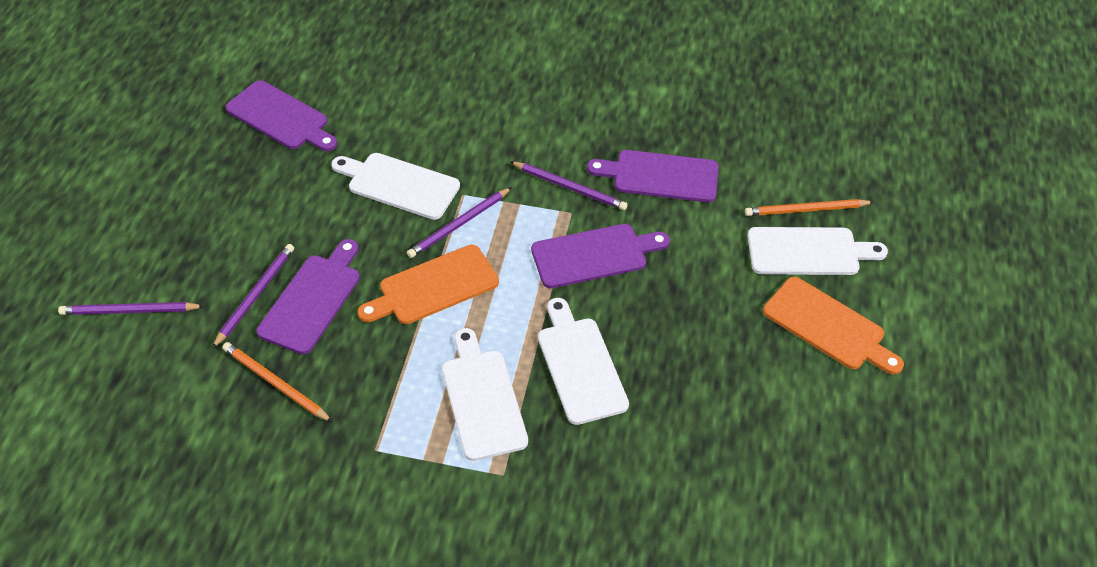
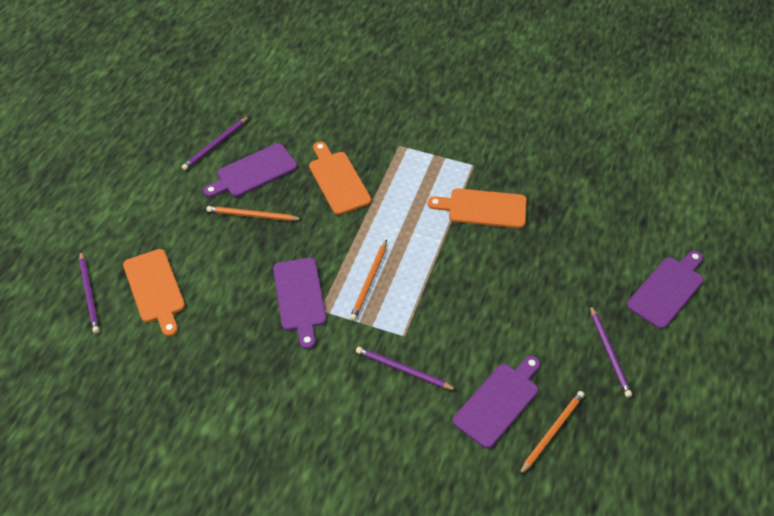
orange cutting board: [358,245,499,324] [763,277,904,375] = 2 -> [123,249,185,336] [309,141,371,215] [428,188,527,228] = 3
orange pencil: [223,342,333,422] [745,199,874,216] = 2 -> [206,206,302,221] [350,240,387,321] [519,391,584,475] = 3
white cutting board: [331,153,460,220] [442,328,528,461] [538,298,629,425] [747,227,888,275] = 4 -> none = 0

